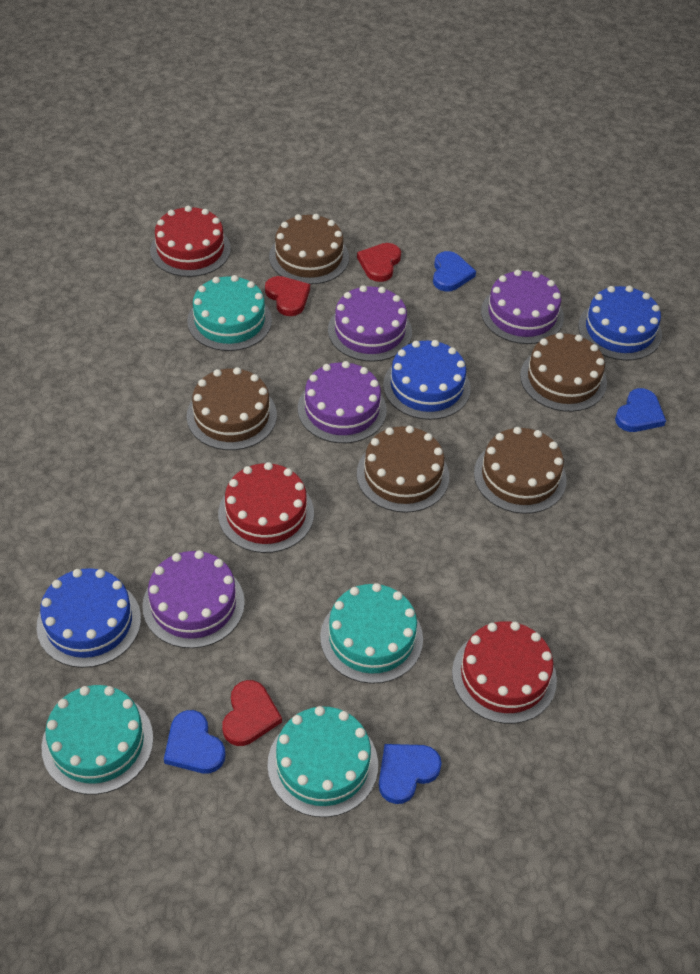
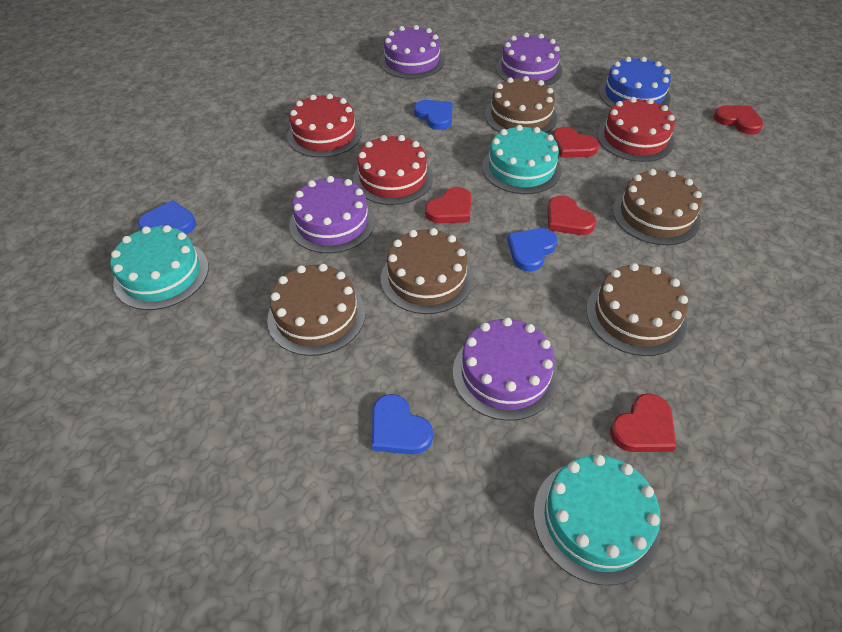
blue cake: [36,568,141,668] [383,340,471,420] [578,286,662,361] = 3 -> [599,57,671,108] = 1
red heart: [222,680,282,746] [265,276,310,316] [357,243,401,282] = 3 -> [425,187,471,223] [547,196,596,235] [553,127,599,158] [610,394,676,452] [714,105,764,135] = 5
turquoise cake: [41,685,153,795] [187,275,272,351] [267,706,378,817] [320,583,423,684] = 4 -> [110,225,209,310] [482,125,561,194] [533,455,661,585] = 3

